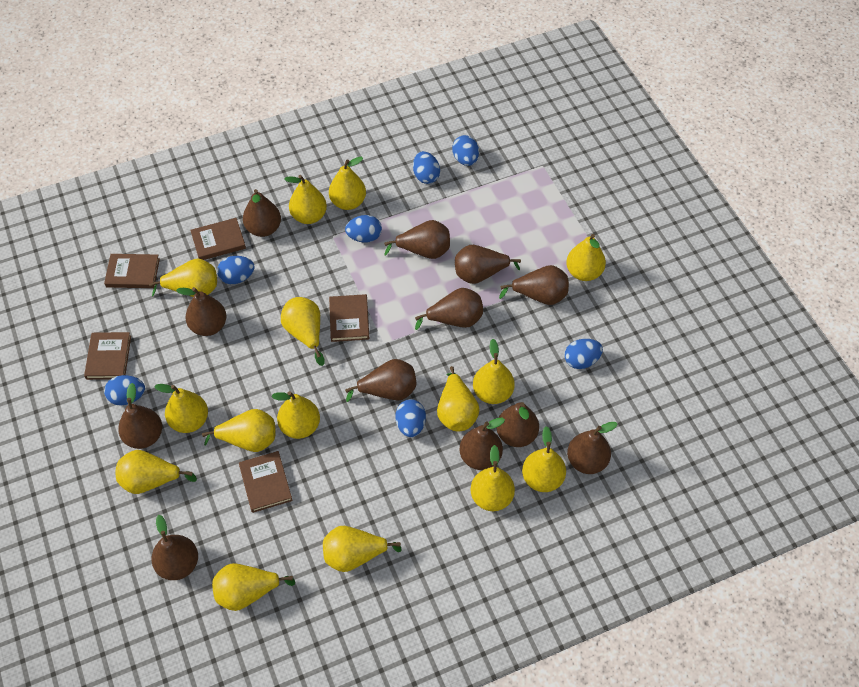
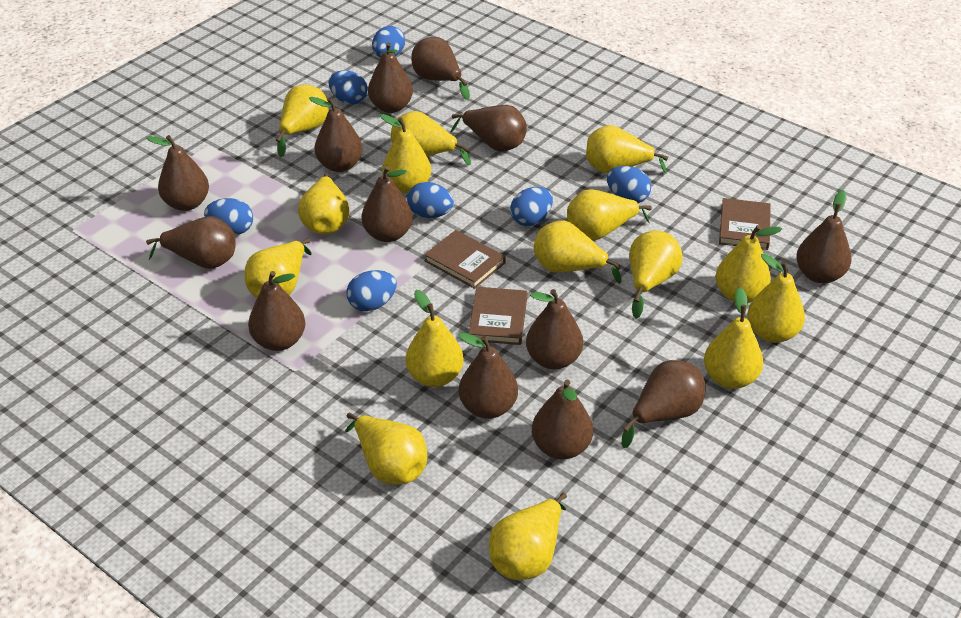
brown book: [84,332,131,380] [104,254,160,288] [190,218,246,260] [239,451,293,513] [329,294,369,342] = 5 -> [424,230,506,289] [469,287,527,345] [719,198,771,250] = 3
brown pear: [118,383,162,449] [152,515,198,580] [176,287,227,336] [243,189,281,237] [345,359,416,402] [384,220,450,259] [415,288,483,330] [455,245,521,284] [459,418,505,470] [496,402,539,447] [499,265,569,305] [567,422,618,474] = 12 -> [146,135,209,211] [146,216,236,269] [248,271,305,351] [309,97,363,172] [361,166,413,242] [368,42,413,113] [411,37,470,100] [451,105,527,152] [458,332,518,419] [526,289,583,370] [532,380,593,459] [622,360,706,448] [796,190,851,283] = 13

